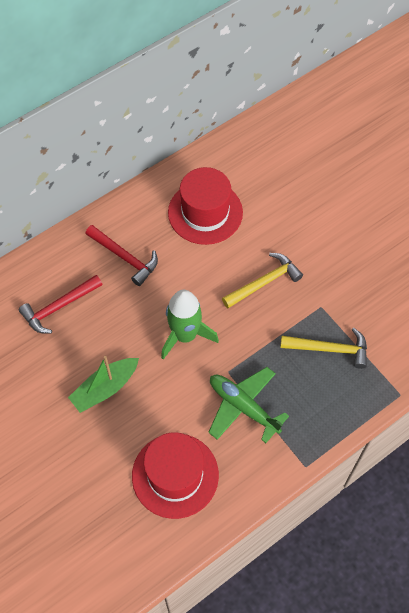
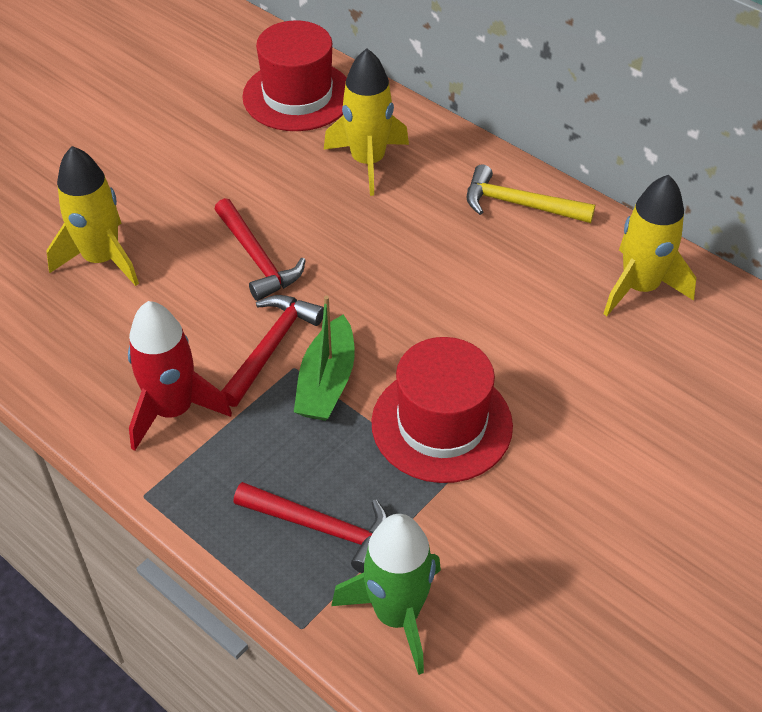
green plane: [208,367,289,443] = 1 -> none = 0
red hammer: [19,275,103,333] [86,225,158,286] = 2 -> [215,198,306,301] [221,295,324,407] [234,482,388,573] = 3
red rocket: none = 0 -> [128,301,232,451] = 1
yellow hammer: [222,253,303,308] [280,328,367,369] = 2 -> [467,164,595,223] = 1
yellow rocket: none = 0 -> [46,146,139,286] [324,48,409,196] [603,175,696,316] = 3

